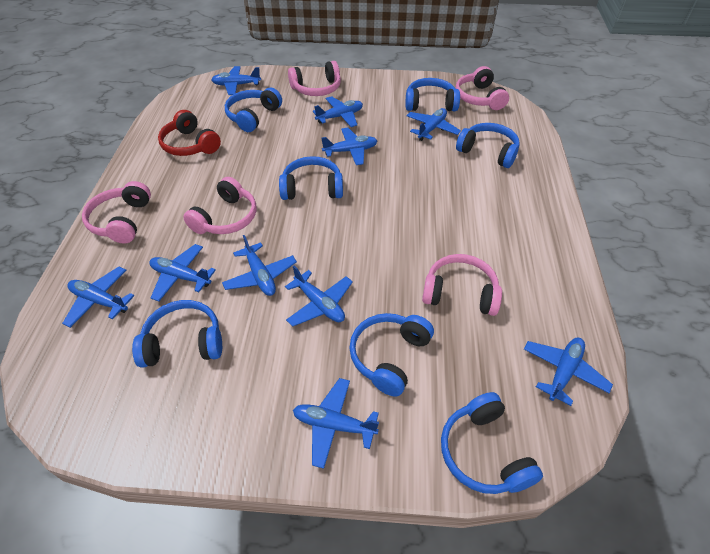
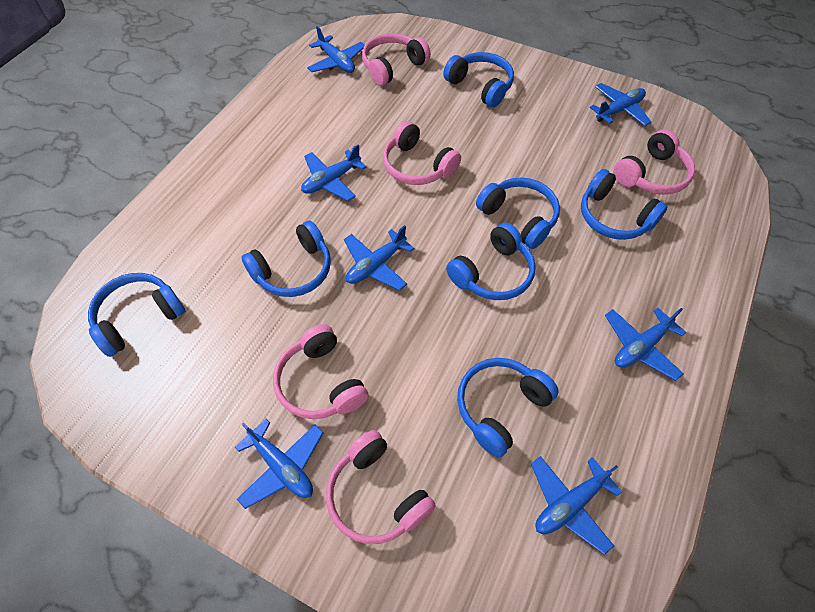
blue plane: [62,267,135,328] [149,244,216,302] [212,66,261,95] [222,235,297,296] [285,266,353,327] [293,378,379,469] [313,96,363,127] [321,128,377,165] [406,108,461,141] [524,338,613,406] = 10 -> [235,419,324,509] [301,145,366,201] [307,26,365,73] [344,225,414,291] [531,456,622,555] [590,83,651,126] [605,308,686,381] = 7
red headphones: [158,110,221,156] = 1 -> none = 0

